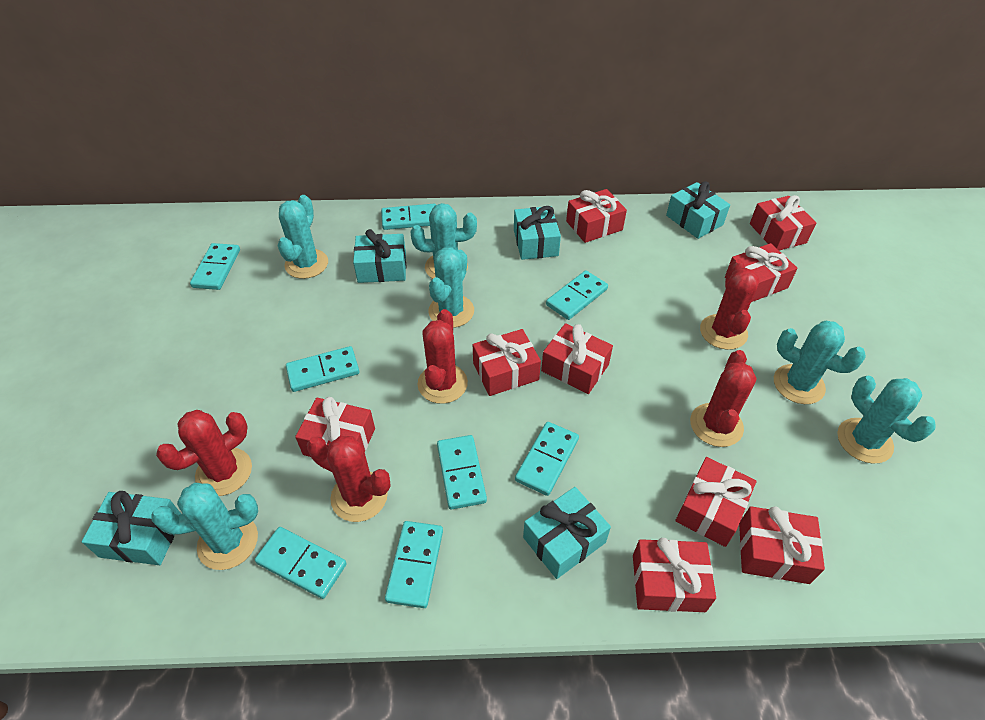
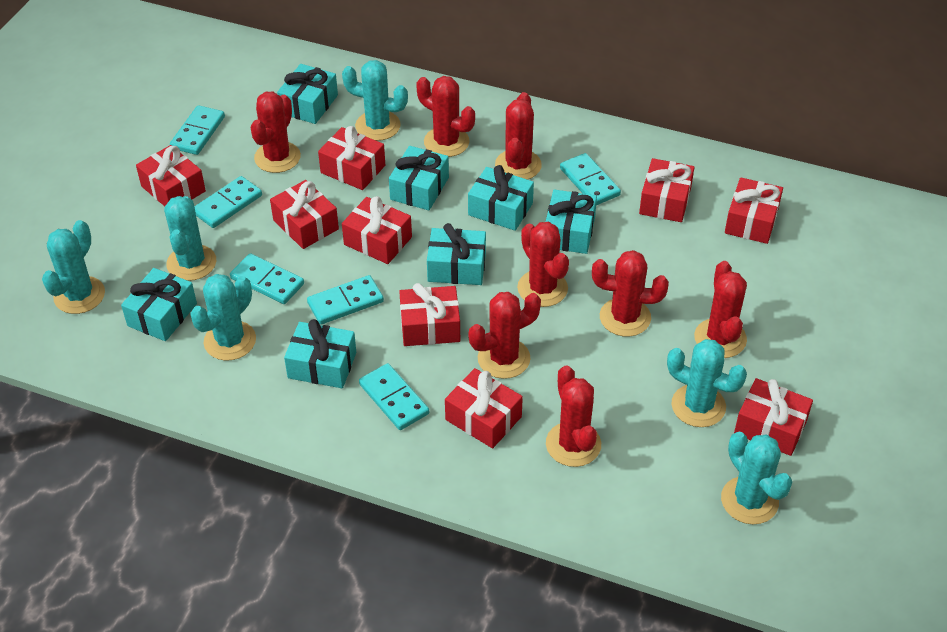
red cactus: [156,410,252,496] [307,436,391,522] [418,309,468,404] [690,350,757,447] [700,259,760,350] = 5 -> [251,91,301,173] [416,76,475,157] [468,292,541,379] [495,92,542,180] [517,222,569,307] [546,365,601,467] [592,250,669,337] [694,261,747,358] = 8
turquoise domino: [190,243,240,290] [255,527,347,599] [286,346,359,392] [381,204,436,230] [385,521,443,608] [437,435,487,510] [515,422,579,496] [546,270,608,320] = 8 -> [170,105,225,155] [194,176,262,228] [230,253,304,304] [307,275,384,325] [359,363,429,430] [560,153,621,205] = 6
turquoise gift: [82,491,181,565] [353,229,406,283] [514,206,561,260] [523,487,611,579] [666,181,730,239] = 5 -> [121,268,197,341] [277,64,338,124] [284,319,356,388] [389,146,449,210] [427,223,486,285] [468,165,534,231] [546,190,597,254] = 7

